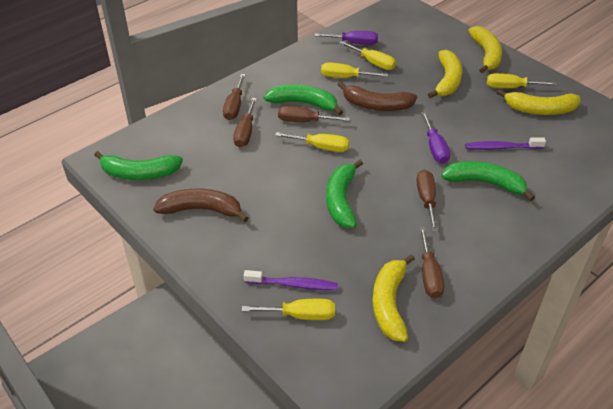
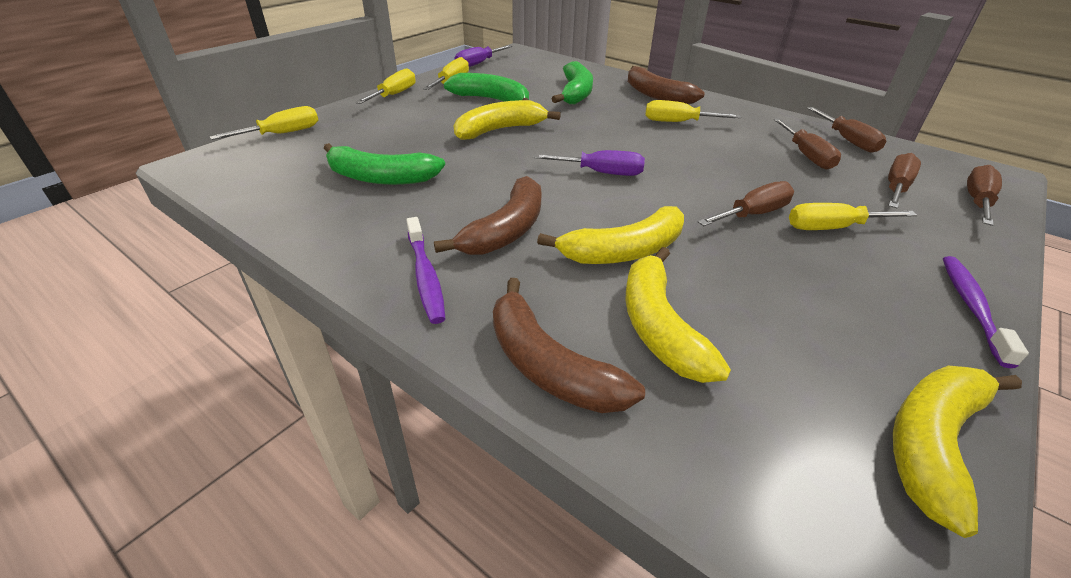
brown banana: [153,189,249,222] [337,81,417,111] = 2 -> [434,176,541,255] [493,278,645,413] [628,66,705,104] = 3
green banana: [94,151,183,180] [264,84,343,116] [326,160,363,228] [441,161,535,201] = 4 -> [323,143,445,185] [444,73,529,102] [551,61,593,104] = 3

